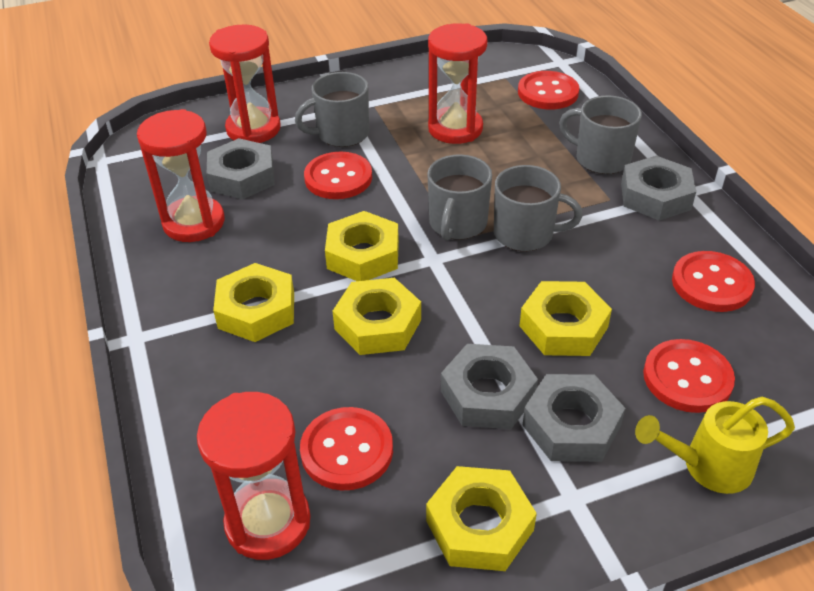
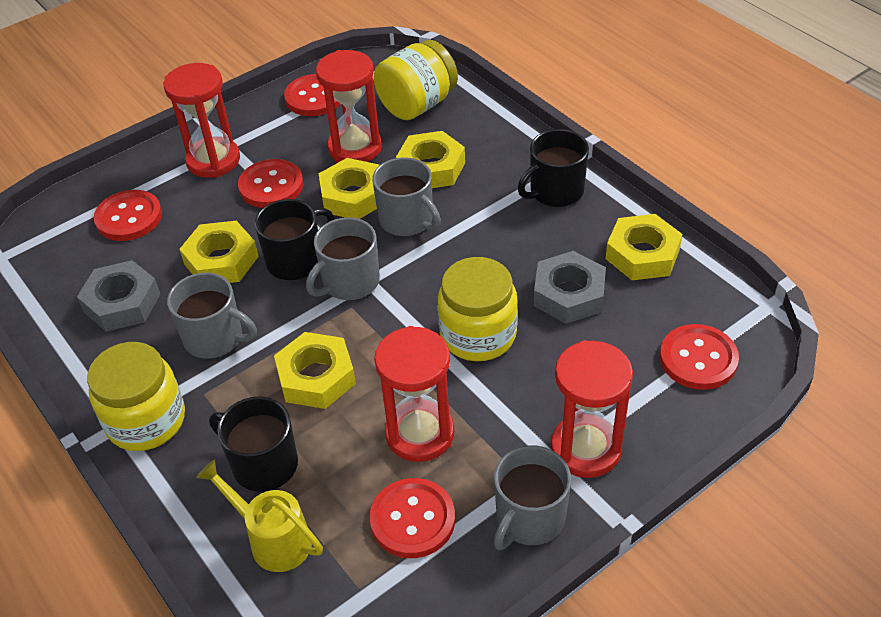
black mug: none = 0 -> [209,396,298,492] [255,199,334,280] [518,129,589,207] = 3
grey nut: [207,138,275,199] [441,344,538,429] [523,374,625,462] [621,156,696,220] = 4 -> [77,260,160,332] [534,251,606,324] = 2
yellow jar: none = 0 -> [87,342,185,451] [374,40,458,120] [438,257,518,361] = 3

